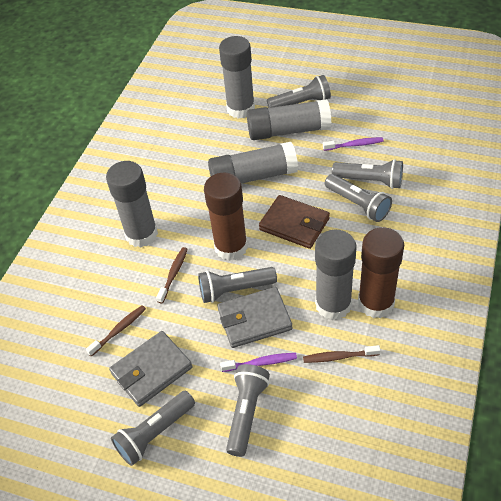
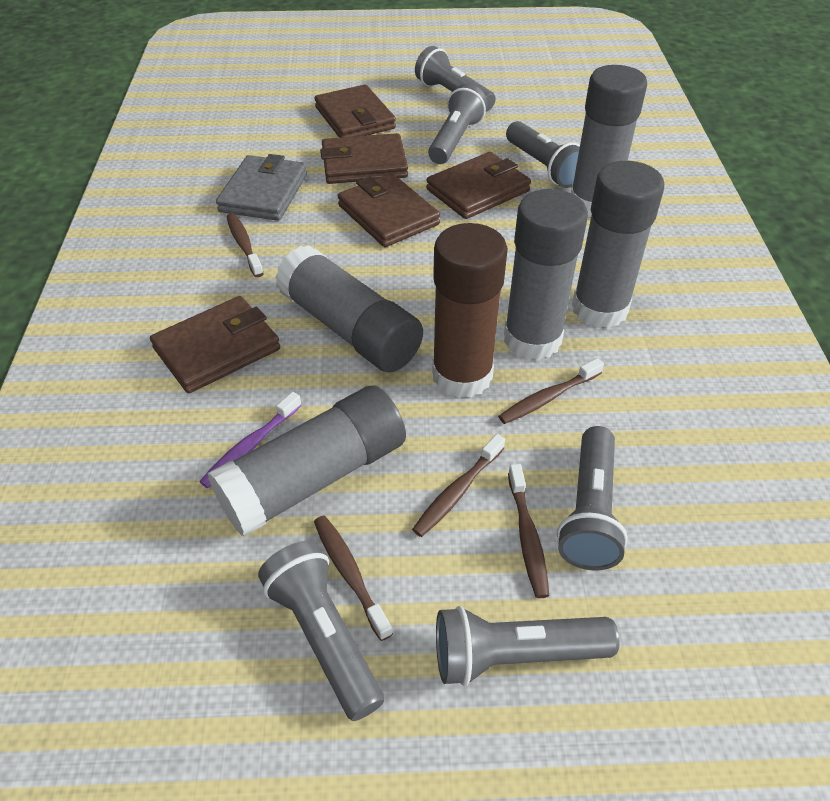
brown glue stick: [204,172,248,261] [358,227,404,318] = 2 -> [432,223,508,398] = 1
brown toothbrush: [86,305,146,357] [156,247,188,304] [303,345,381,363] = 3 -> [227,213,264,277] [314,516,393,641] [412,434,505,537] [498,358,604,424] [508,464,549,598] = 5
brown wallet: [259,195,330,249] = 1 -> [150,296,280,393] [315,84,396,138] [320,133,408,184] [338,173,440,247] [426,152,531,219] = 5
grey wallet: [109,331,192,407] [217,287,292,348] = 2 -> [216,154,307,221] = 1
purple toothbrush: [220,353,297,372] [323,137,384,151] = 2 -> [199,392,302,488] = 1

